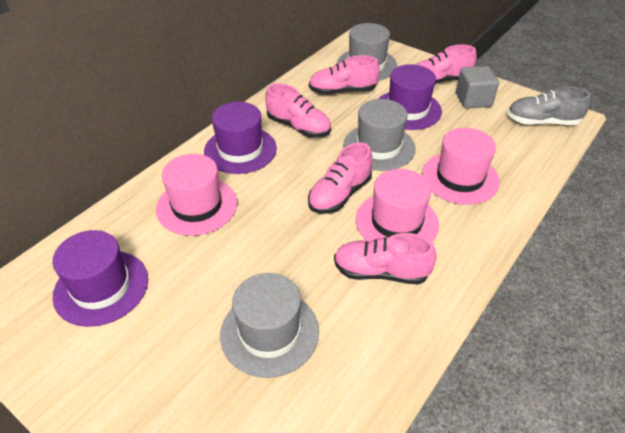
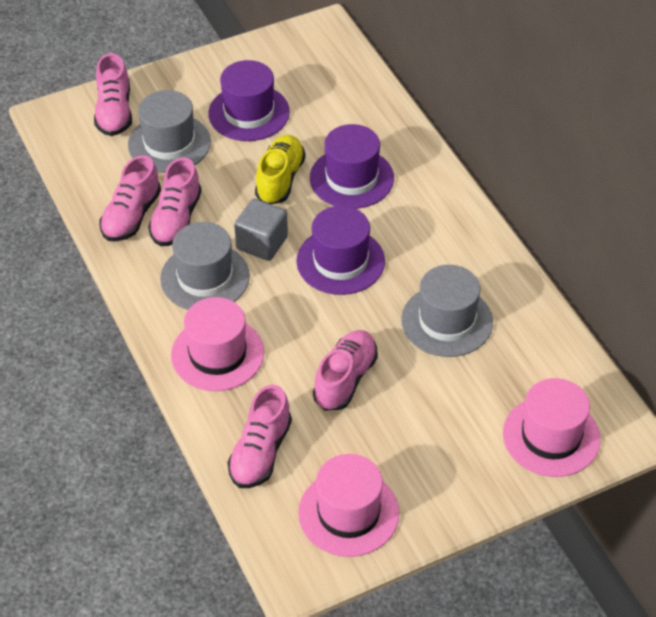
grey shoe: [507,86,591,125] = 1 -> none = 0
yellow shoe: none = 0 -> [255,135,306,204] = 1

